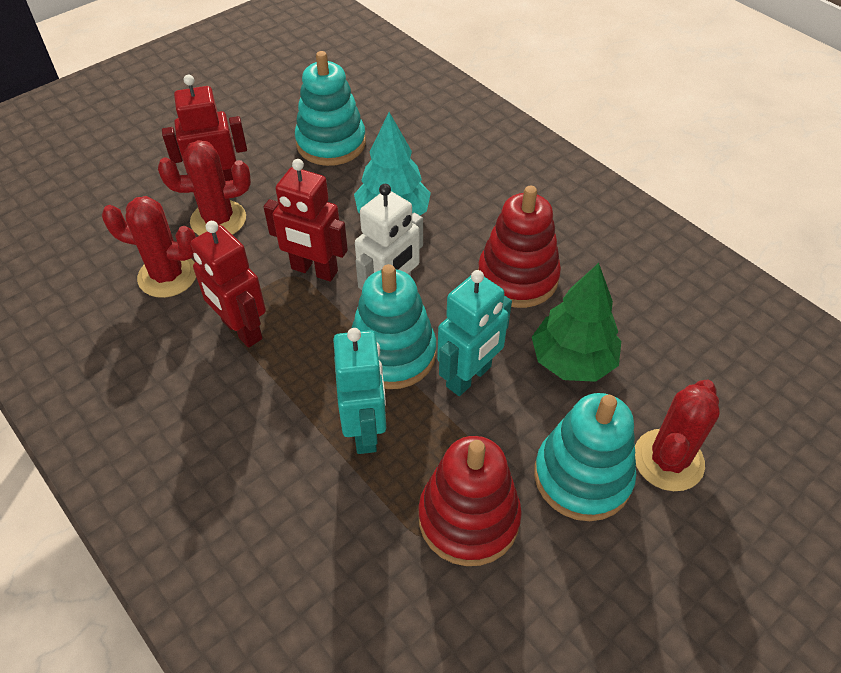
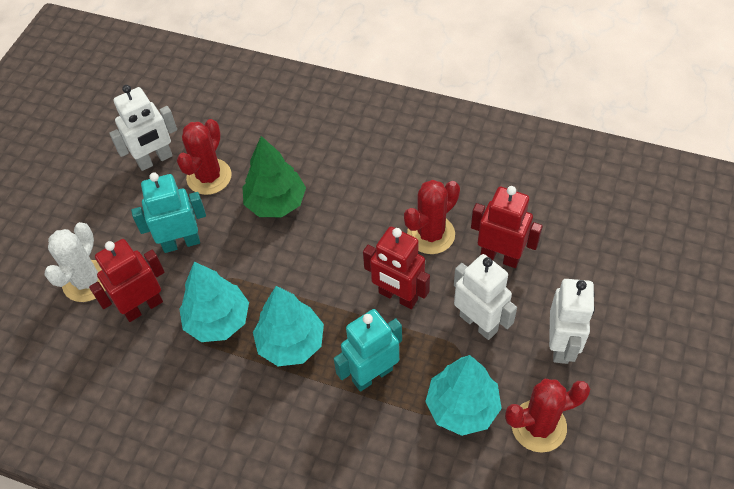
red stacking toy: [419,436,522,566] [478,186,561,308] = 2 -> none = 0
turquoise stacking toy: [295,51,366,166] [352,264,436,389] [534,393,636,521] = 3 -> none = 0
turquoise tree: [354,112,431,215] = 1 -> [179,262,249,342] [253,286,324,366] [425,355,502,436] = 3
white cactus: none = 0 -> [44,222,106,302] = 1
white robot: [355,184,423,290] = 1 -> [109,85,177,171] [454,254,517,340] [549,279,595,364] = 3

